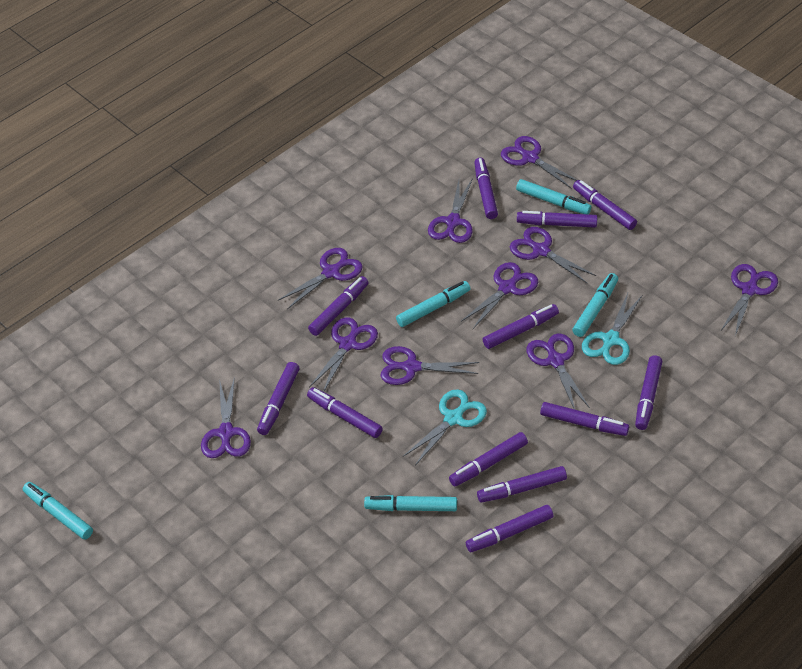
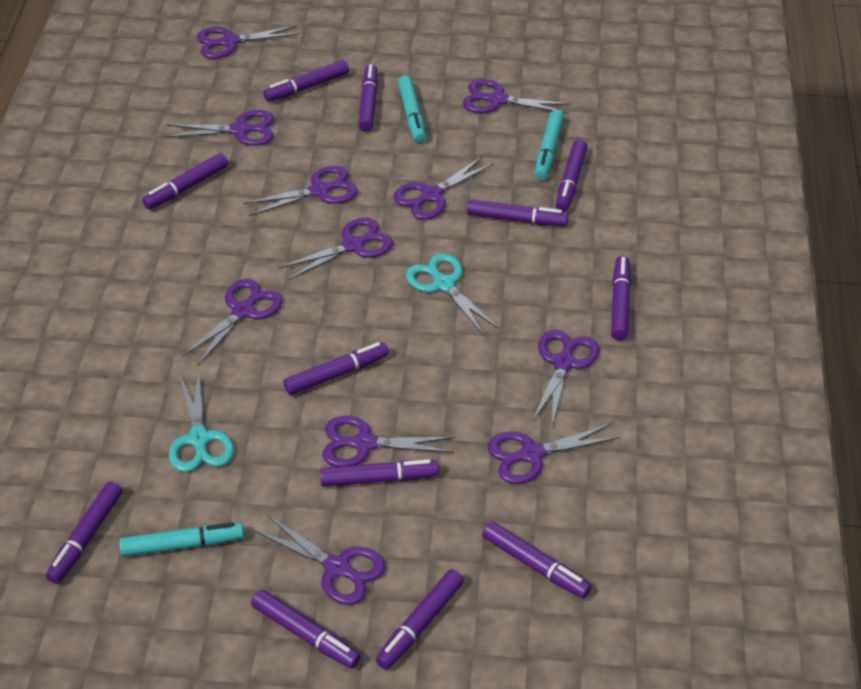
purple scissors: [201,377,251,458] [278,248,363,309] [309,317,378,392] [380,346,479,385] [428,178,473,243] [462,262,538,329] [501,136,577,189] [510,227,596,283] [527,334,590,409] [721,264,778,336] = 10 -> [166,110,274,146] [182,279,283,366] [197,25,300,59] [244,166,358,216] [254,515,386,605] [279,217,393,280] [322,416,455,467] [393,156,494,220] [463,79,570,114] [487,423,620,484] [532,330,599,425] = 11
turquoise marker: [23,482,93,540] [364,495,457,511] [396,281,471,327] [516,179,591,214] [572,273,618,337] = 5 -> [119,522,244,557] [398,75,426,143] [535,110,564,180] = 3

